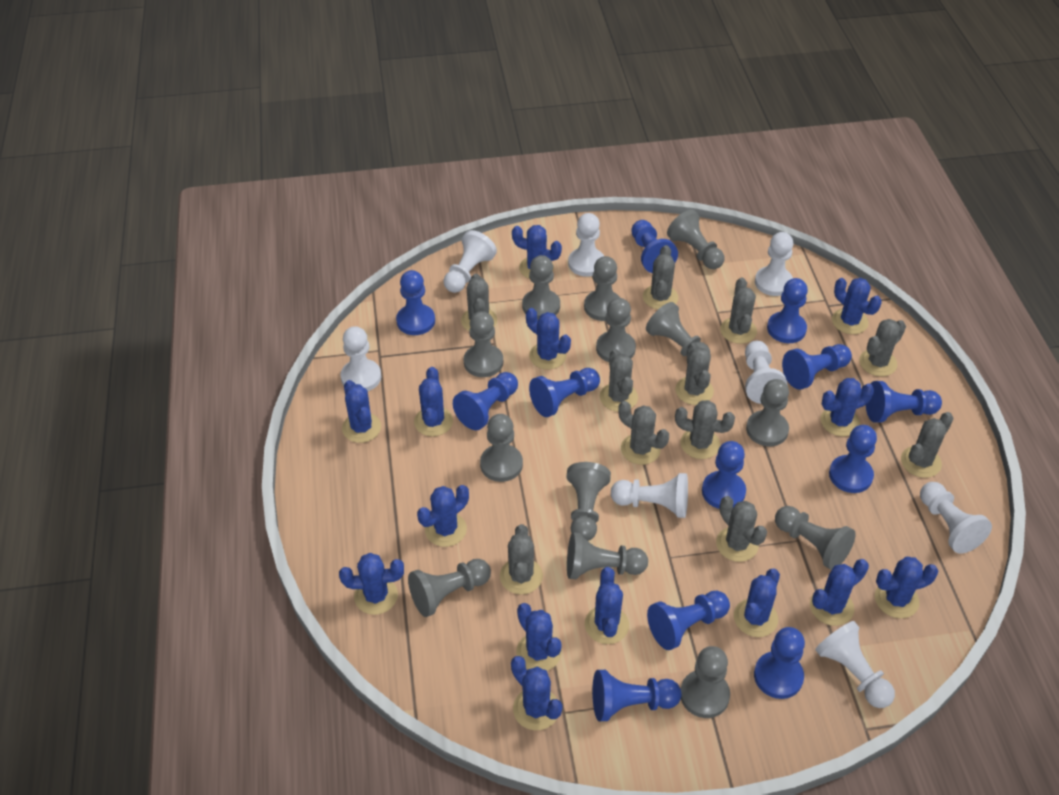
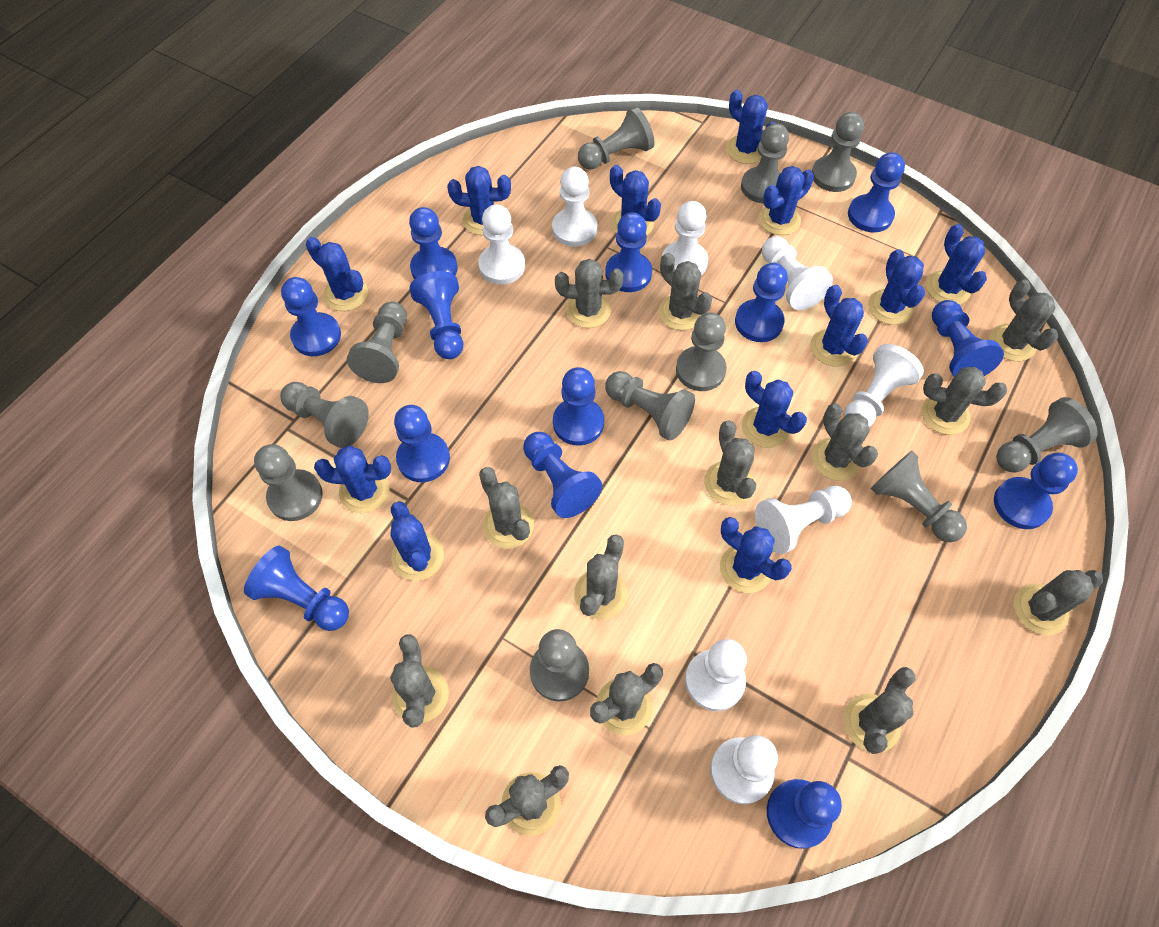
blue cactus: [339,553,404,615] [342,380,381,443] [414,367,453,437] [417,485,469,547] [511,656,563,730] [512,225,562,279] [516,603,562,671] [526,308,571,370] [585,567,629,644] [734,569,780,637] [810,559,869,626] [820,378,874,436] [832,278,882,334] [875,557,938,618] = 14 -> [306,237,368,311] [314,446,391,513] [390,501,444,581] [447,166,511,235] [610,165,661,235] [720,517,792,593] [726,90,775,164] [742,371,807,448] [759,166,814,235] [810,285,868,367] [868,249,925,325] [926,224,987,304] = 12
blue pawn: [396,270,435,335] [453,372,518,430] [529,368,600,417] [592,670,682,721] [631,220,678,273] [647,591,730,650] [702,441,746,509] [754,627,805,699] [767,278,808,343] [782,344,852,390] [829,425,877,493] [866,381,942,423] = 12 -> [244,545,349,631] [281,277,341,356] [394,405,450,482] [409,207,458,279] [409,271,463,359] [523,432,602,518] [553,367,604,446] [605,212,652,292] [735,263,788,342] [767,779,842,849] [848,152,905,233] [932,300,1004,377] [994,452,1078,529] = 13
grey cactus: [461,274,497,331] [500,524,543,594] [600,349,638,412] [618,401,669,465] [643,245,678,309] [675,342,714,405] [675,400,735,459] [716,496,767,562] [720,278,757,344] [859,319,906,377] [901,412,954,478] = 11 -> [390,634,449,728] [479,467,534,549] [485,765,569,836] [555,259,624,328] [574,534,628,619] [590,663,663,735] [658,253,712,330] [704,421,756,505] [812,404,878,481] [843,667,915,754] [922,367,1007,435] [990,279,1058,361] [1014,570,1103,635] = 13
grey pawn: [408,559,491,617] [463,311,503,377] [480,414,523,482] [522,255,560,319] [567,462,611,541] [567,532,648,579] [584,256,620,321] [596,298,636,362] [646,302,710,356] [667,210,724,269] [681,646,730,718] [746,379,789,446] [775,506,856,570] = 13 -> [254,444,323,521] [280,382,369,448] [347,302,407,383] [530,629,589,702] [578,107,655,170] [605,371,695,441] [676,312,727,391] [741,123,789,203] [812,112,864,192] [871,451,967,542] [996,397,1098,473] = 11

